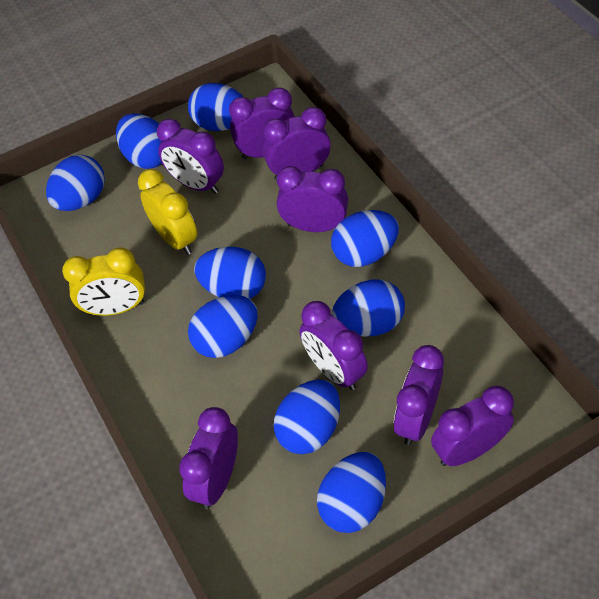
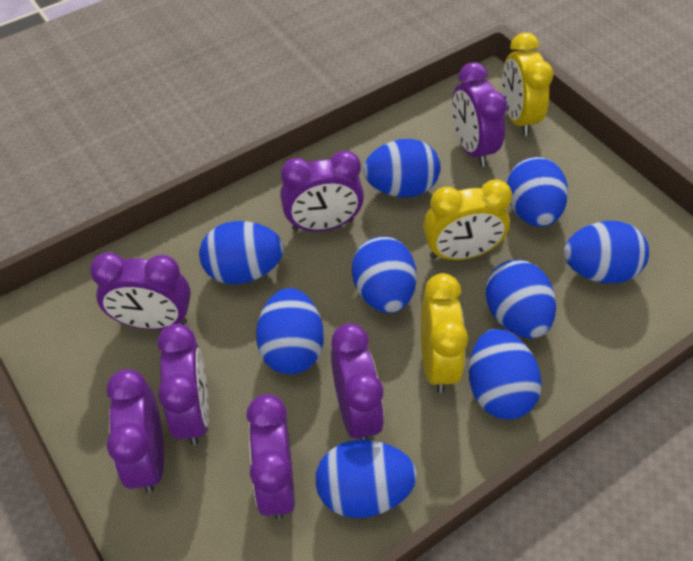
purple clock: [157,119,224,194] [179,407,238,508] [229,87,295,159] [263,107,331,181] [277,166,348,232] [299,301,368,390] [394,345,444,445] [431,386,514,466] = 8 -> [90,252,191,330] [107,369,164,493] [157,324,209,445] [246,394,295,520] [280,150,364,231] [331,323,384,440] [452,62,507,167] = 7
yellow clock: [62,248,145,316] [138,169,197,255] = 2 -> [421,273,468,393] [423,179,512,260] [502,32,553,136] = 3

